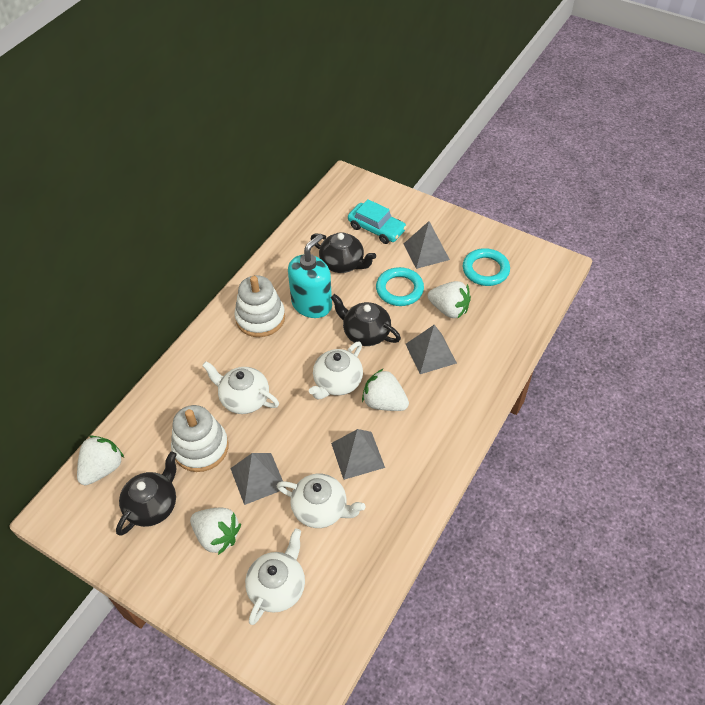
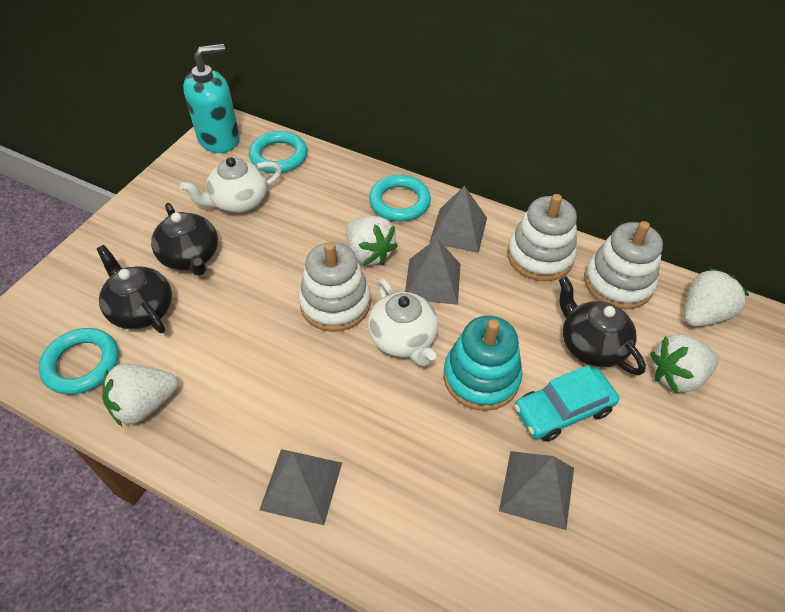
turquoise ring: [376,267,424,306] [463,248,510,286] = 2 -> [39,328,119,395] [249,131,307,173] [369,175,431,222] = 3
turquoise stacking toy: none = 0 -> [443,316,522,411] = 1
white stacking toy: [171,405,229,472] [235,275,285,337] = 2 -> [299,242,371,332] [507,194,577,281] [584,221,663,310] = 3
white teapot: [202,361,279,414] [245,528,305,625] [277,474,365,528] [309,341,363,400] = 4 -> [180,157,282,213] [368,278,438,367] = 2

